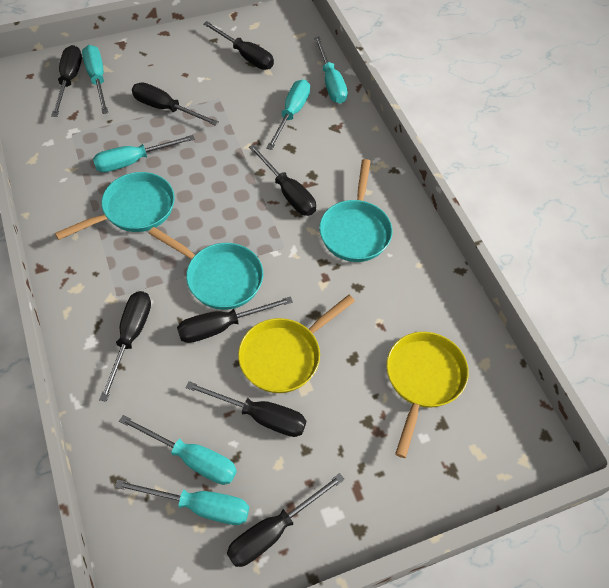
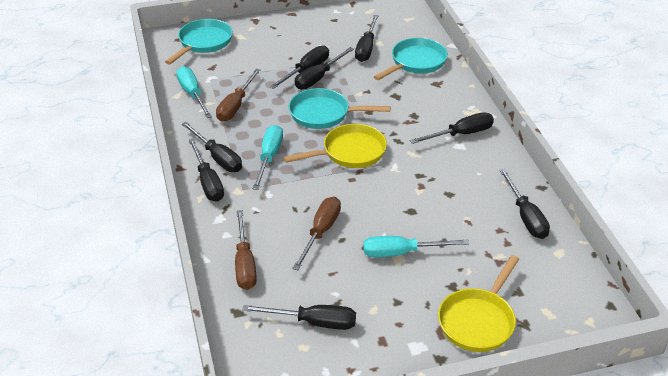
brown screwdriver: none = 0 -> [216,69,261,122] [235,210,257,290] [292,197,341,270] = 3
turquoise screwdriver: [82,45,108,114] [93,135,195,172] [115,479,249,525] [119,415,237,485] [266,79,310,150] [314,37,348,104] = 6 -> [177,66,212,118] [252,125,283,190] [363,236,469,257] = 3

